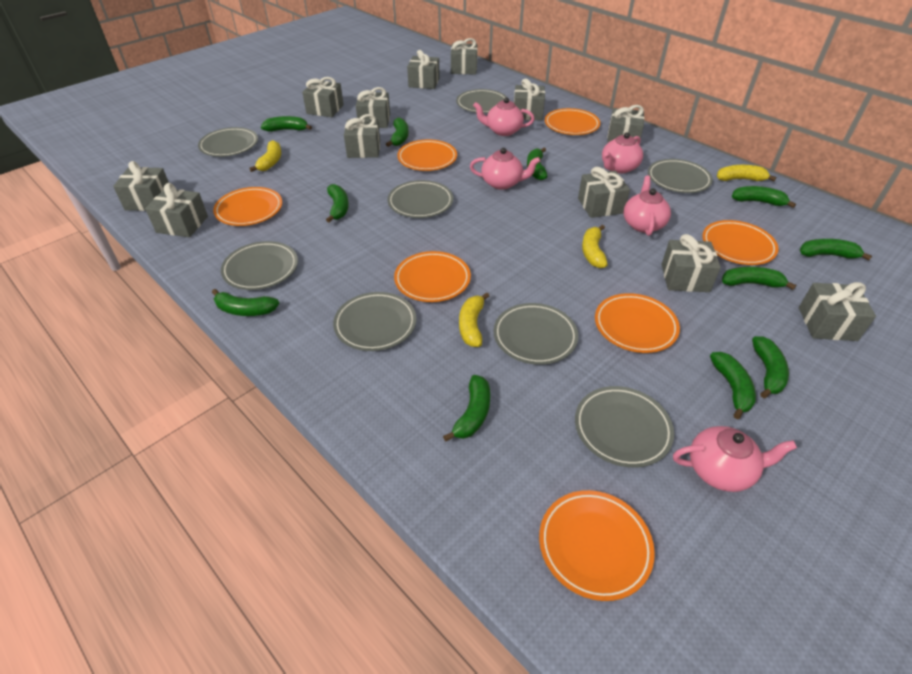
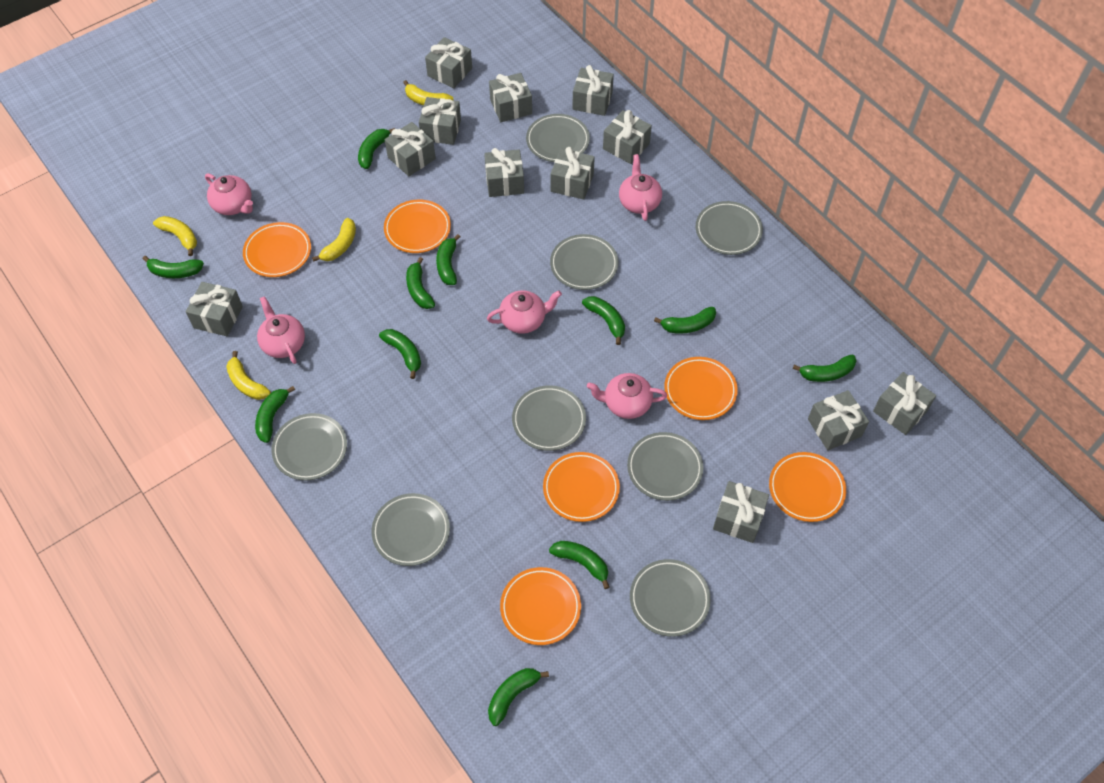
orange plate: [213,187,282,226] [394,251,471,302] [397,139,457,171] [539,490,655,601] [545,108,600,135] [595,293,680,353] [702,220,779,265] = 7 -> [243,222,311,277] [384,200,451,253] [500,567,581,645] [543,452,620,522] [664,357,738,420] [769,452,846,522] = 6

